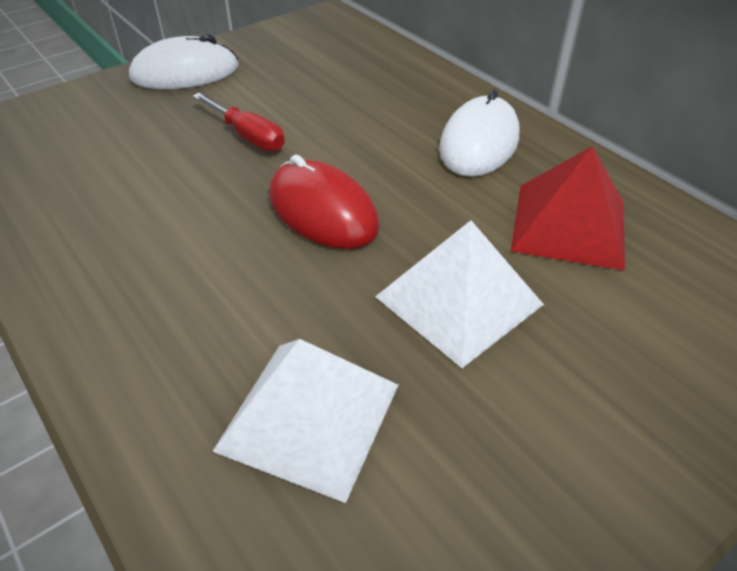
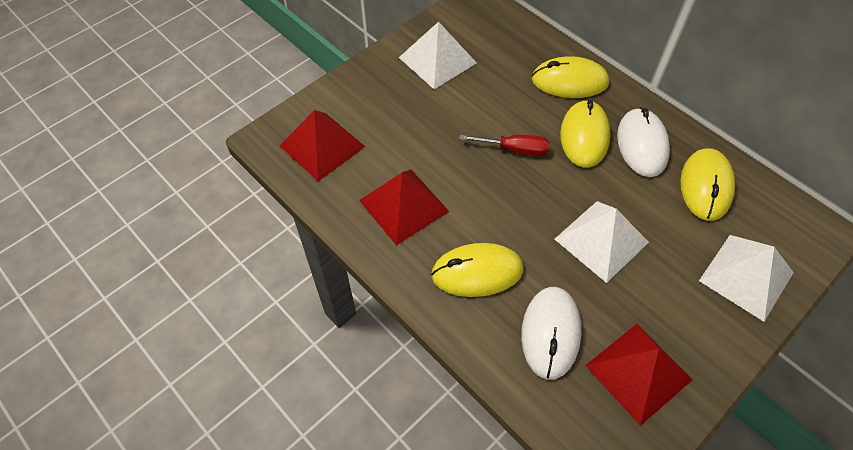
red mouse: [269,155,380,249] = 1 -> none = 0
red pyramid: [511,146,625,271] = 1 -> [280,110,365,181] [359,170,449,245] [585,324,693,426] = 3
white pyramid: [212,339,398,503] [375,220,544,368] = 2 -> [399,22,477,89] [555,201,649,283] [699,235,794,322] = 3
yellow mouse: none = 0 -> [431,243,523,297] [532,56,609,98] [560,100,611,168] [680,148,735,221] = 4

